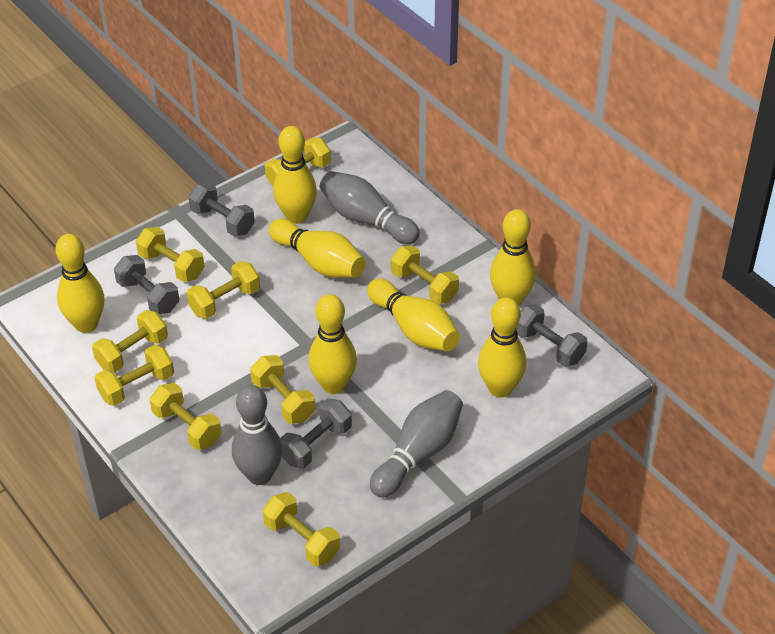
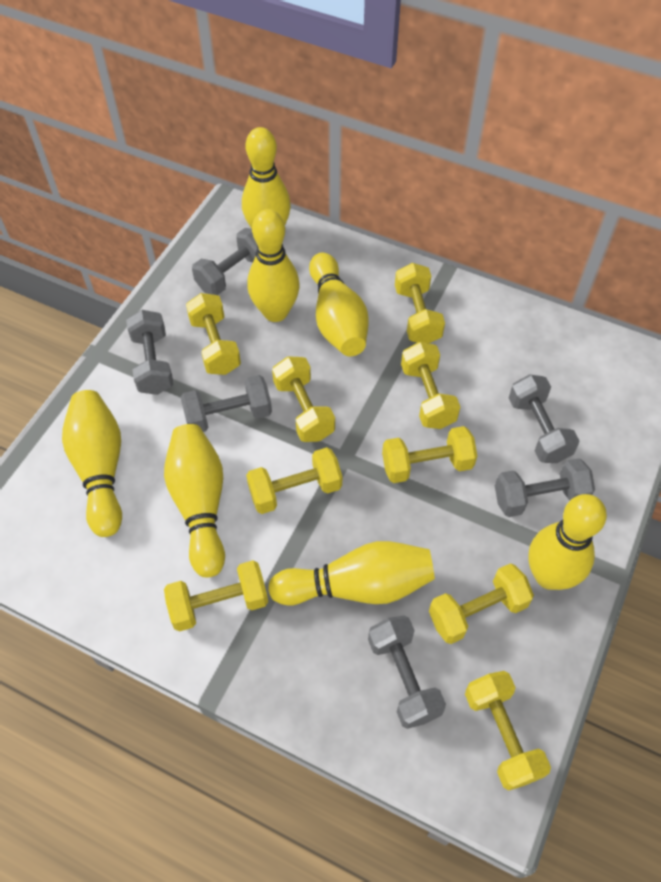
grey bowling pin: [232,385,282,485] [320,171,420,244] [370,390,463,498] = 3 -> none = 0
grey dumbbell: [114,255,179,314] [188,183,255,237] [280,399,352,469] [516,304,588,367] = 4 -> [126,310,174,395] [181,375,272,432] [192,228,258,295] [368,616,446,729] [495,458,595,517] [509,374,580,463] = 6

